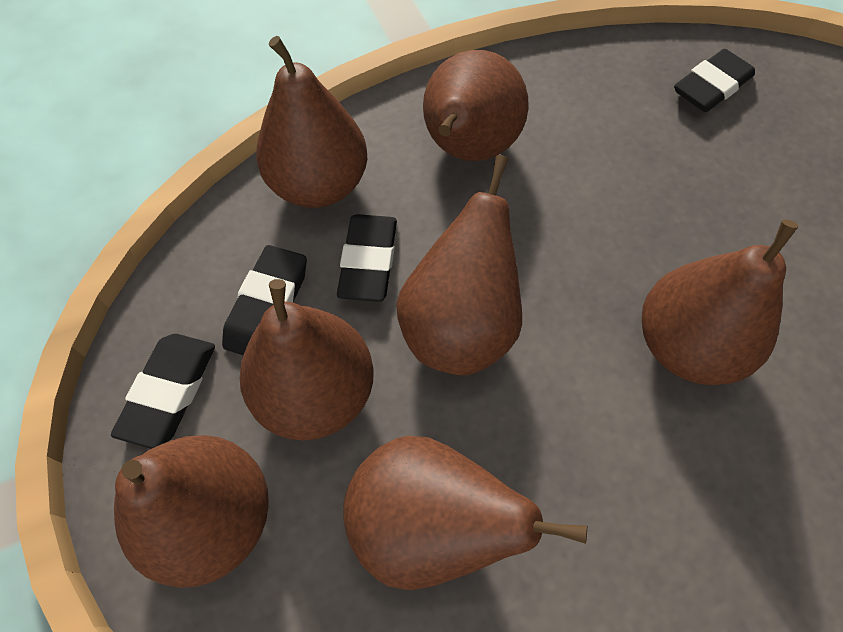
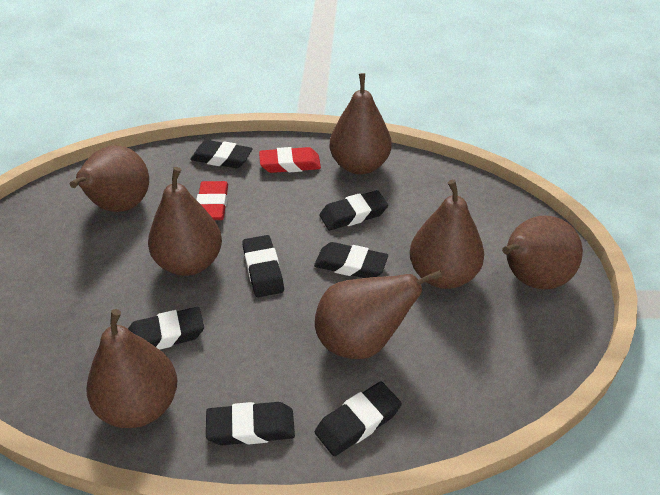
black eraser: [111,334,215,449] [222,245,307,355] [337,214,397,302] [674,49,755,112] = 4 -> [128,307,204,350] [190,140,253,168] [206,402,295,445] [242,235,284,298] [314,242,388,278] [315,382,402,456] [319,190,388,230] = 7
red eraser: none = 0 -> [196,181,228,220] [259,147,321,173] = 2

